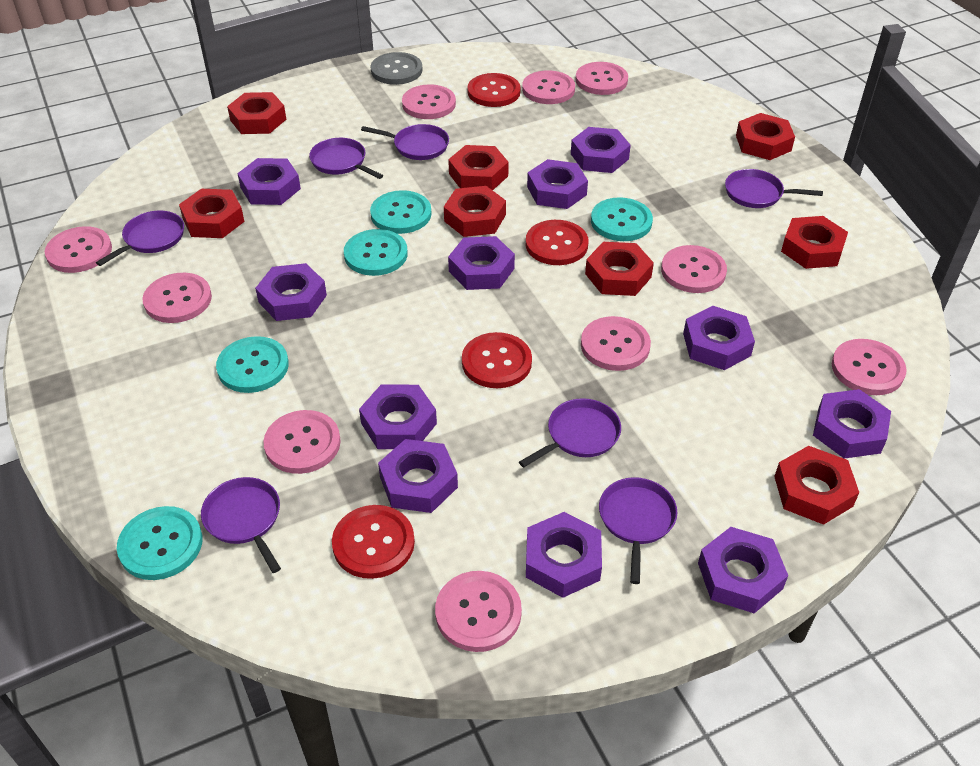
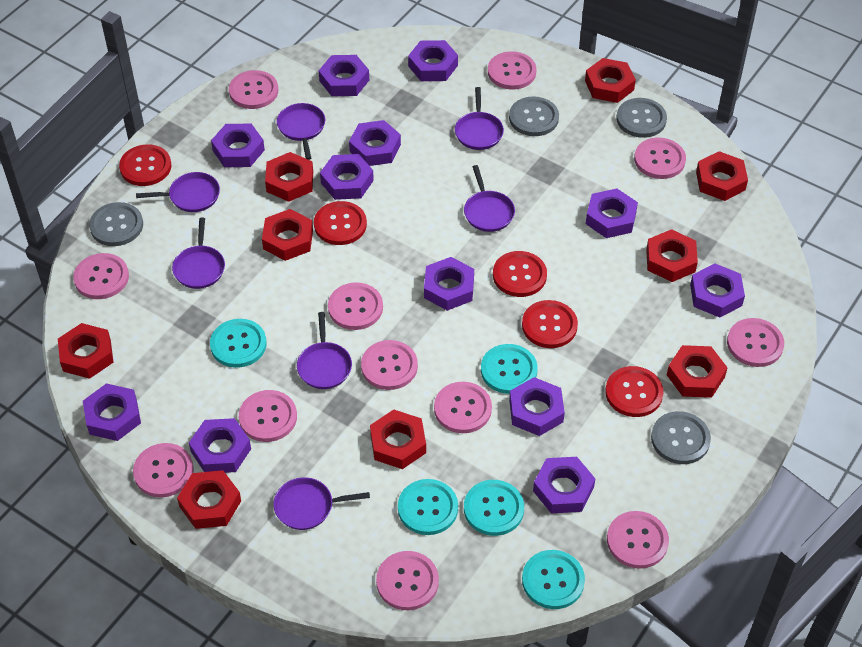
grey button: [370,52,423,85] = 1 -> [89,202,143,246] [509,96,559,136] [616,98,667,138] [651,411,711,464] = 4
pink button: [45,226,112,273] [142,273,212,323] [263,410,341,474] [402,84,456,119] [435,571,522,652] [522,70,575,104] [576,62,628,95] [581,316,651,371] [661,245,727,293] [832,339,907,395] = 10 -> [73,253,129,299] [133,443,194,497] [229,70,278,109] [239,390,297,442] [328,282,383,330] [361,340,418,390] [376,551,439,610] [434,382,492,433] [488,51,536,89] [607,511,669,569] [634,138,686,179] [727,318,784,367] = 12
purple nut: [237,158,301,205] [255,263,327,321] [359,385,437,449] [378,439,458,513] [448,236,515,290] [526,512,602,598] [527,159,588,209] [571,127,631,173] [683,306,755,370] [698,527,788,613] [813,389,891,459] = 11 -> [83,383,141,441] [189,418,251,473] [211,124,265,167] [319,55,369,96] [320,154,374,200] [349,120,401,166] [408,40,458,81] [424,257,474,311] [509,377,565,436] [533,457,596,514] [586,188,638,238] [690,263,745,318] = 12
red button: [332,505,415,579] [462,332,532,388] [467,73,521,107] [526,220,588,265] = 4 -> [119,144,172,186] [314,201,367,245] [493,251,547,297] [522,300,578,348] [605,366,664,417] = 5
red nut: [179,189,245,238] [227,92,286,134] [444,186,506,237] [448,145,509,190] [585,242,654,296] [736,113,795,160] [774,446,859,525] [781,216,848,269] = 8 -> [58,323,114,379] [177,470,241,529] [262,209,313,261] [265,152,313,202] [370,410,426,469] [585,58,636,103] [646,229,698,282] [667,345,728,398] [696,151,748,201] = 9

